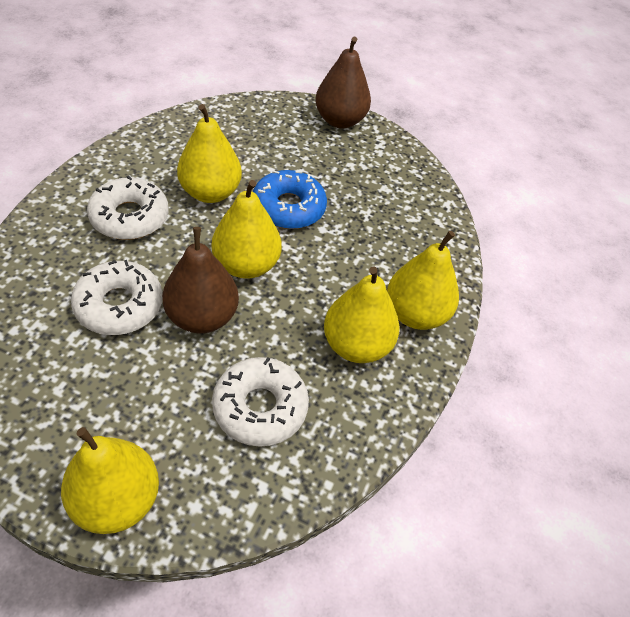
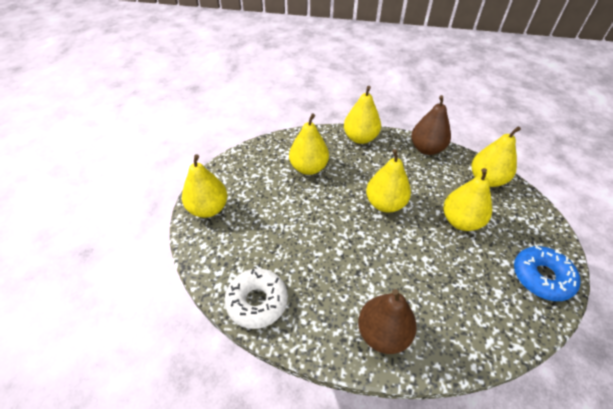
white donut: [71,260,162,335] [87,175,169,240] [212,357,309,447] = 3 -> [224,269,288,329] = 1
yellow pear: [61,427,159,534] [177,104,242,203] [212,180,282,279] [324,266,399,363] [387,231,459,330] = 5 -> [182,154,228,218] [289,113,329,175] [344,86,381,144] [366,149,411,212] [443,168,492,231] [472,126,521,187] = 6

